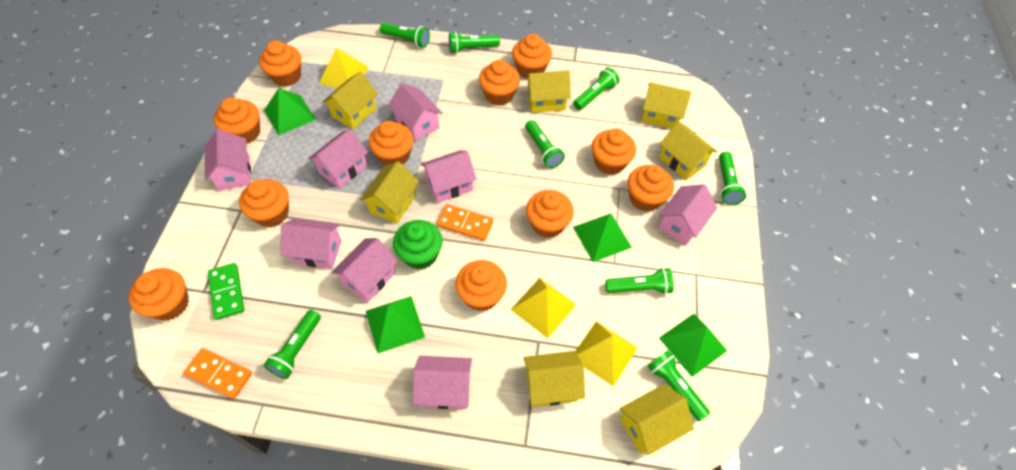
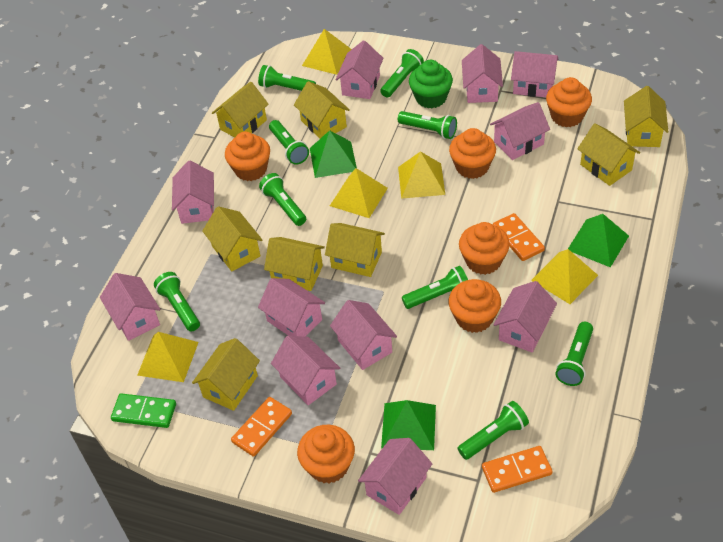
green flashlight: [264,310,321,379] [380,23,430,48] [449,32,500,54] [525,120,565,168] [573,67,619,110] [605,268,674,295] [647,350,710,421] [719,152,746,205] = 8 -> [154,272,200,332] [258,65,316,91] [259,173,306,226] [269,120,309,165] [380,49,424,98] [398,111,457,139] [402,266,468,309] [458,401,529,460] [555,322,593,386] = 9
green pyramid: [264,88,316,135] [366,296,425,353] [573,214,632,262] [659,314,727,377] = 4 -> [310,130,357,178] [381,400,436,450] [568,214,629,267] = 3
orange cupcake: [129,268,189,321] [214,97,260,143] [239,179,289,227] [259,40,301,87] [369,121,413,166] [455,260,507,311] [479,60,520,106] [512,34,552,78] [526,190,574,238] [592,128,636,175] [628,165,674,212] = 11 -> [225,132,270,181] [297,425,355,483] [449,128,496,179] [449,279,501,333] [459,222,510,275] [546,77,592,127] = 6
orange domino: [184,348,252,399] [437,204,493,241] = 2 -> [231,397,292,457] [482,446,553,493] [493,213,545,261] = 3
pink house: [205,129,251,191] [280,218,342,269] [308,129,368,189] [331,238,398,303] [388,83,442,141] [413,356,472,409] [420,150,476,203] [658,184,717,245] = 8 -> [100,273,160,341] [172,161,214,224] [258,278,325,336] [271,336,340,405] [330,300,397,370] [336,40,383,99] [358,438,432,515] [462,44,503,103] [490,102,550,160] [494,281,557,352] [511,51,559,97] = 11
yellow house: [322,72,378,129] [360,161,419,224] [524,351,585,407] [525,70,571,113] [620,384,694,455] [641,82,691,129] [659,121,717,180] = 7 -> [192,338,260,411] [202,206,262,272] [212,82,269,137] [264,237,325,291] [294,81,350,138] [325,223,385,277] [577,123,640,186] [624,86,668,147] = 8
yellow pyramid: [319,48,369,88] [511,278,576,338] [576,321,637,386] = 3 -> [137,332,199,382] [302,29,352,75] [330,168,388,218] [398,151,445,199] [531,249,598,304] = 5

